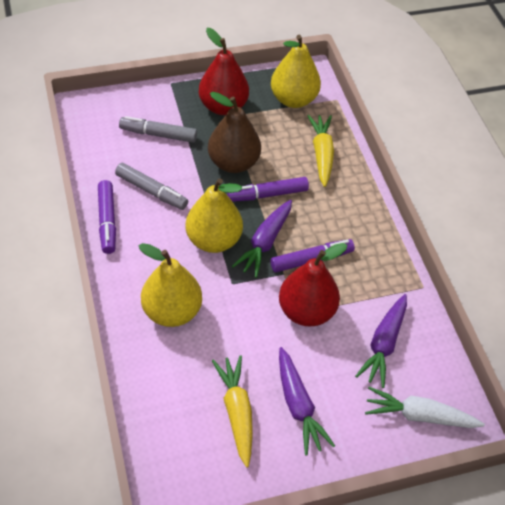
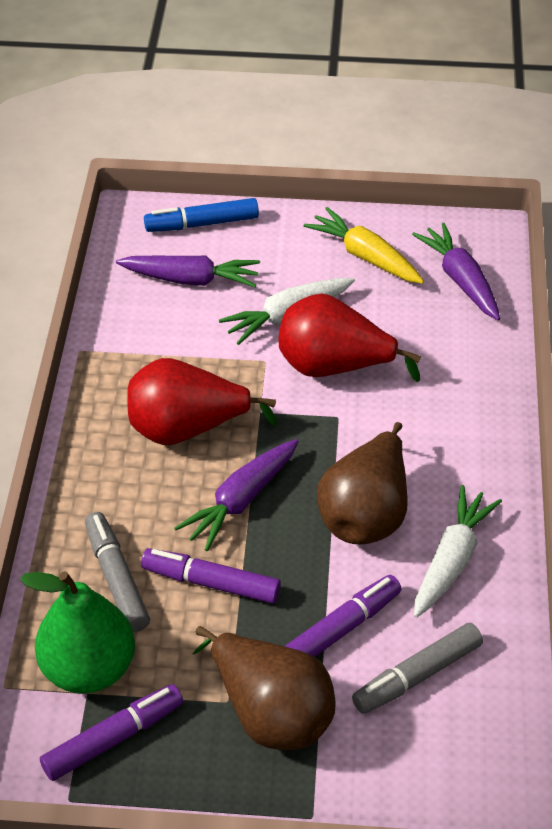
blue marker: none = 0 -> [144,198,259,232] = 1
brown pear: [208,92,261,173] = 1 -> [193,626,336,750] [317,422,408,544] = 2
green pear: none = 0 -> [20,571,135,693] = 1
white carrot: [365,387,485,428] = 1 -> [219,278,355,345] [414,485,502,618] = 2
yellow carrot: [212,355,253,468] [307,115,334,187] = 2 -> [304,207,424,284] = 1
yellow pear: [138,243,202,327] [186,178,243,253] [271,35,321,108] = 3 -> none = 0

